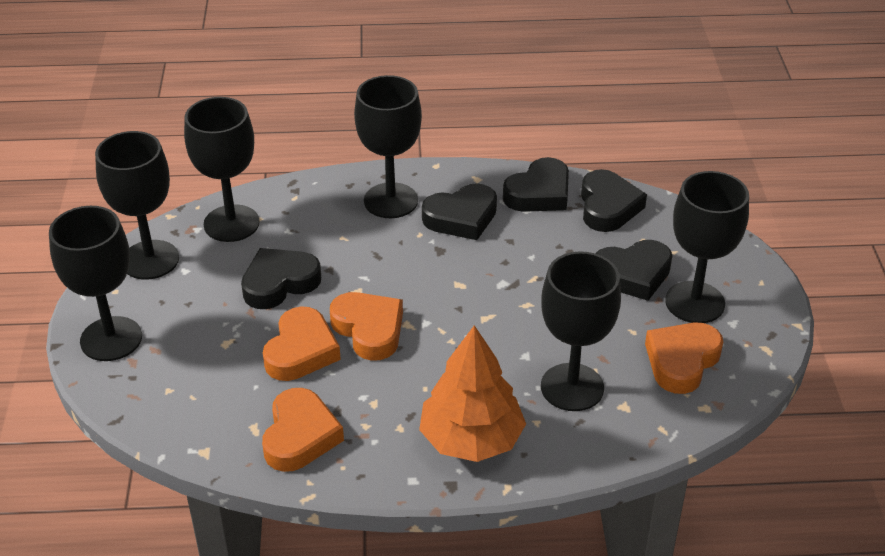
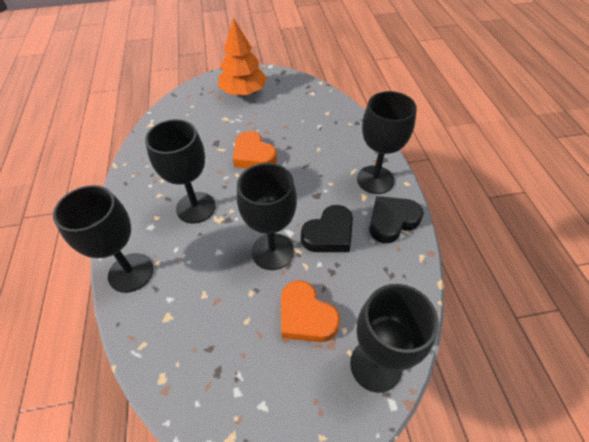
black goblet: [49,206,142,361] [95,131,179,280] [184,97,259,242] [354,75,422,218] [541,252,621,411] [665,171,749,323] = 6 -> [53,185,153,293] [145,119,216,223] [237,163,297,270] [350,284,439,393] [357,91,417,194] = 5
black heart: [241,248,321,309] [422,183,497,240] [503,157,569,212] [581,169,647,232] [595,240,672,301] = 5 -> [301,205,353,252] [369,196,424,243] = 2
orange heart: [262,388,344,472] [263,306,341,381] [330,292,403,361] [645,323,723,394] = 4 -> [233,131,277,168] [281,280,340,342] = 2

